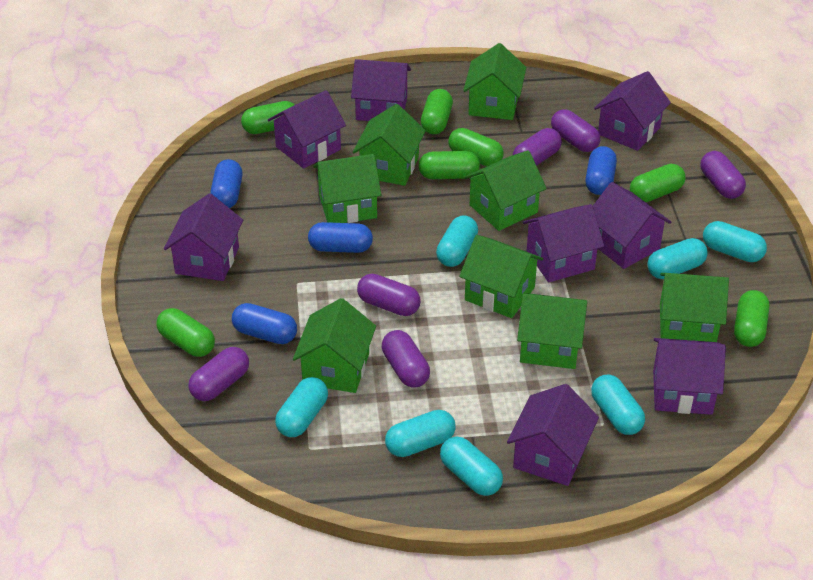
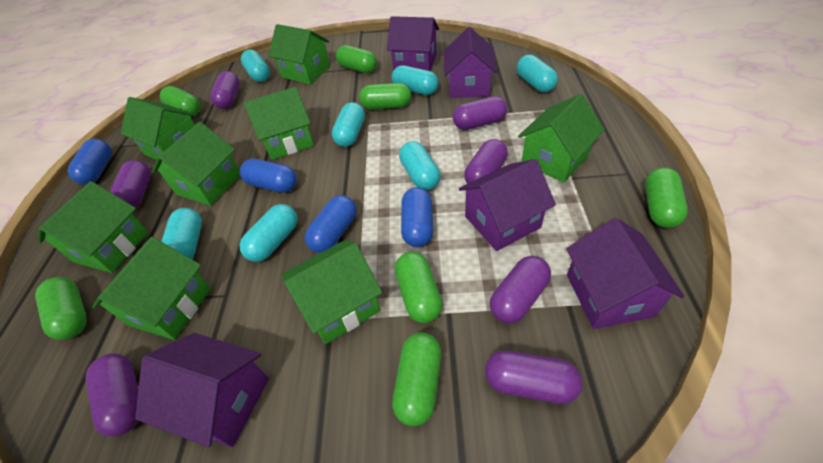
purple capsule: [189,347,249,401] [357,274,420,316] [382,330,430,388] [513,128,562,166] [551,109,600,152] [701,151,746,199] = 6 -> [86,353,139,437] [110,160,151,208] [210,71,240,109] [453,96,507,130] [464,139,508,184] [485,350,583,404] [490,256,551,323] = 7
purple house: [164,193,243,281] [268,90,346,169] [351,59,411,121] [507,384,599,486] [523,204,604,282] [593,182,671,269] [594,71,671,151] [653,338,726,415] = 8 -> [135,333,269,448] [387,16,439,71] [444,27,497,98] [459,159,556,251] [566,218,684,329] = 5

